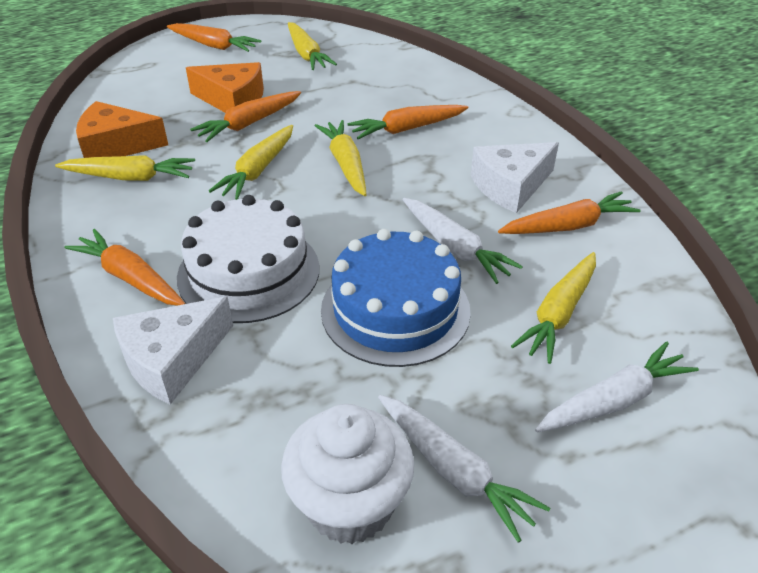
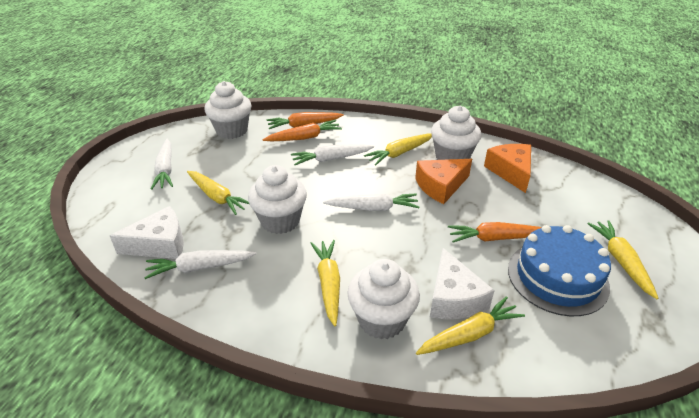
orange carrot: [65,229,185,306] [167,23,261,52] [190,91,301,142] [347,105,468,139] [498,191,641,234] = 5 -> [263,120,342,141] [267,112,344,129] [448,222,542,242] = 3
white cake: [177,195,320,323] = 1 -> none = 0
white carrot: [378,395,550,543] [403,198,523,284] [535,342,699,433] = 3 -> [144,250,256,279] [151,139,173,190] [291,145,374,165] [323,193,419,211] = 4
white cupcake: [281,404,414,544] = 1 -> [204,81,252,139] [248,165,307,234] [347,259,420,340] [431,106,481,160] = 4

